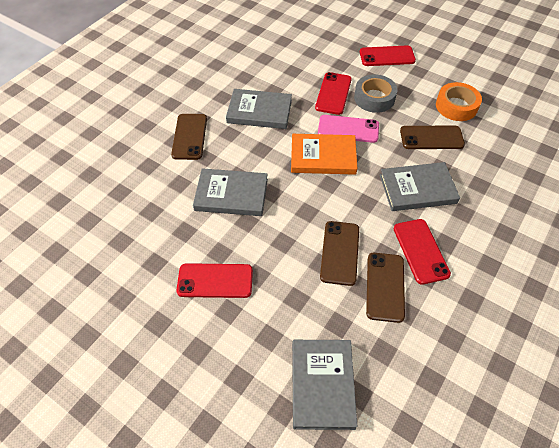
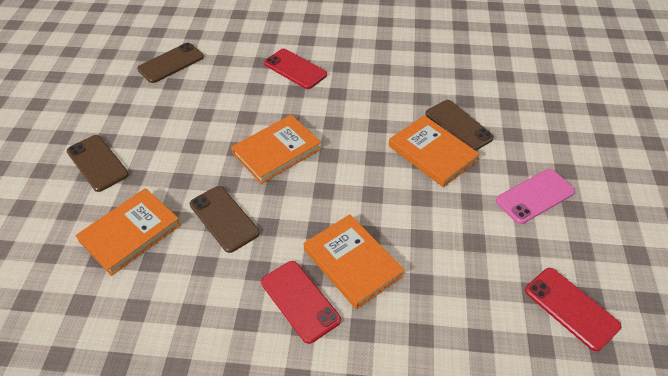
grey book: [193,168,268,216] [226,89,292,129] [292,340,357,430] [380,162,460,211] = 4 -> none = 0
grey tape: [354,74,398,113] = 1 -> none = 0
orange book: [291,134,357,175] = 1 -> [75,188,181,276] [231,115,322,184] [304,214,405,309] [389,115,480,187] = 4
orange tape: [436,82,482,121] = 1 -> none = 0
red phone: [176,263,253,298] [315,72,352,115] [360,45,416,66] [394,219,451,285] = 4 -> [261,261,341,344] [264,49,327,89] [525,268,621,351] = 3

